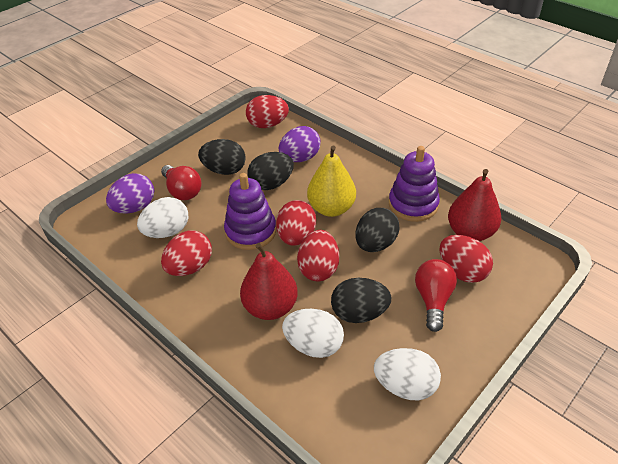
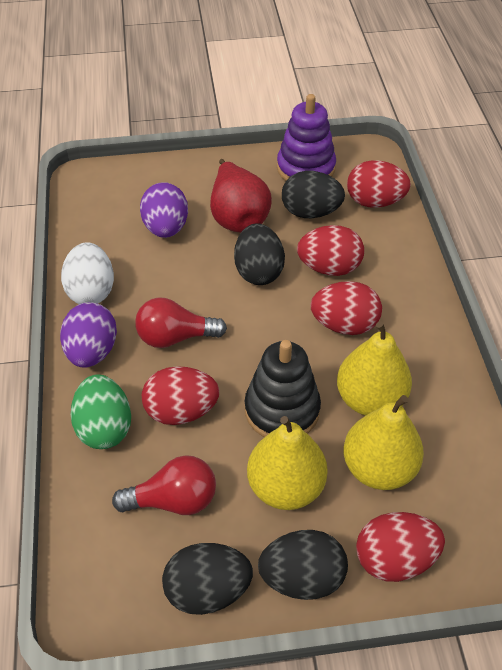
black stacking toy: none = 0 -> [245,340,321,437] = 1
green egg: none = 0 -> [71,375,131,449] = 1
purple stacking toy: [224,173,276,250] [389,146,440,222] = 2 -> [277,94,336,181] = 1
red pear: [240,243,298,320] [448,169,501,241] = 2 -> [210,159,272,232] = 1
white egg: [137,197,188,238] [282,309,344,358] [374,348,441,400] = 3 -> [61,242,114,304] = 1
yellow pear: [307,145,356,217] = 1 -> [247,416,328,510] [337,321,412,416] [343,395,424,490] = 3

